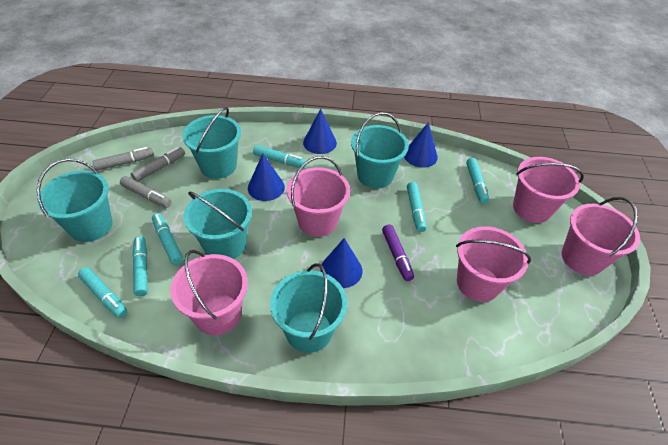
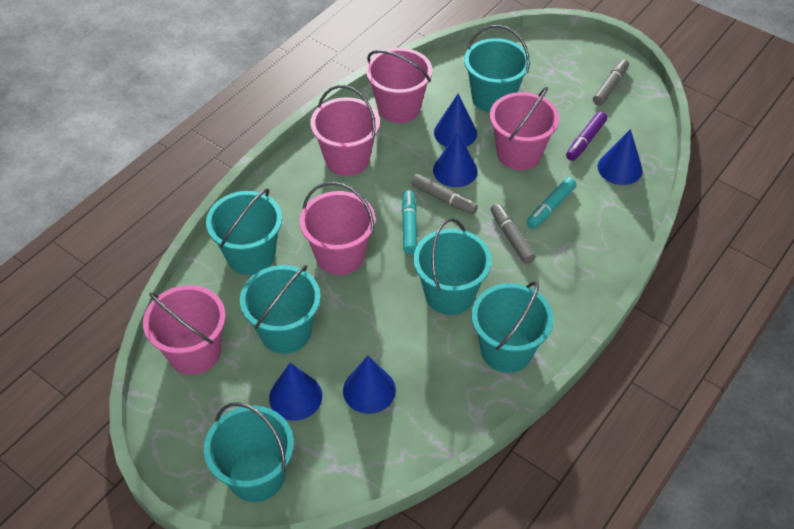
blue cone: [248,153,285,201] [303,109,337,154] [320,238,362,288] [404,122,438,168] = 4 -> [269,363,322,421] [343,356,396,414] [433,132,478,187] [434,94,477,147] [598,129,643,185] = 5
turquoise bucket: [37,159,113,242] [182,107,241,179] [184,189,252,259] [270,263,347,353] [351,112,409,189] = 5 -> [204,402,294,502] [206,188,282,275] [240,265,321,354] [413,218,492,315] [464,25,530,113] [471,281,553,373] = 6
turquoise marker: [78,267,127,318] [133,236,148,297] [152,213,183,265] [253,145,306,168] [407,182,426,232] [466,158,489,204] = 6 -> [402,190,417,254] [526,177,576,229] = 2

